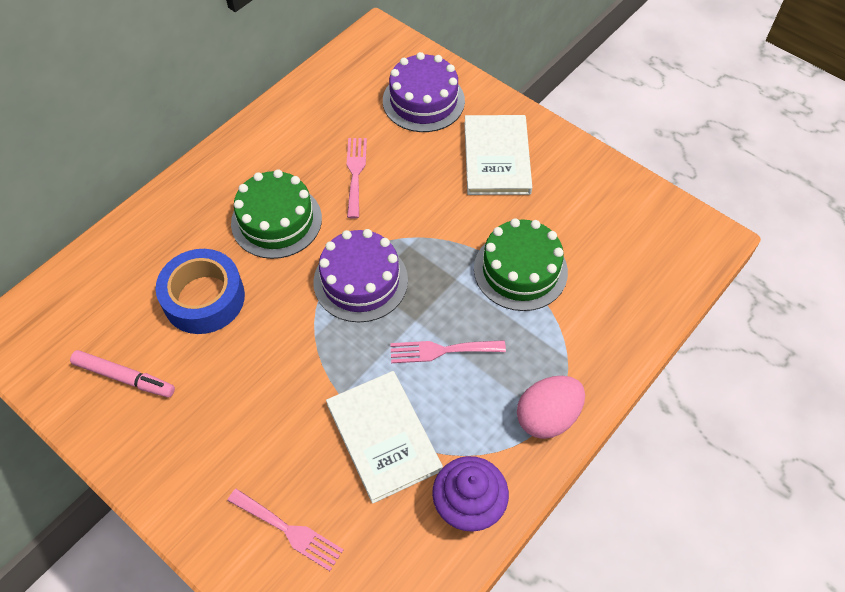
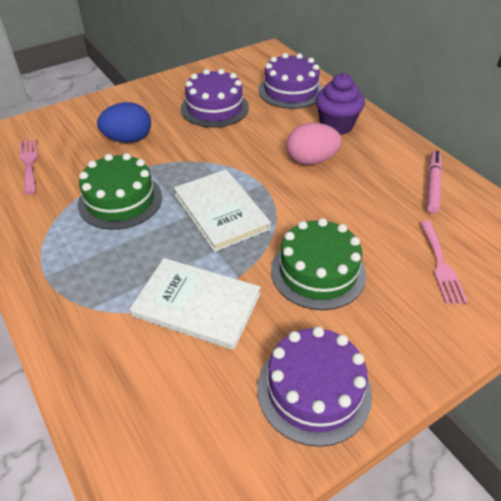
blue egg: none = 0 -> [97,102,151,143] = 1
blue tape: [156,249,245,334] = 1 -> none = 0
pink fork: [227,489,344,571] [346,138,367,218] [390,340,506,363] = 3 -> [20,139,38,195] [420,221,468,304] = 2
purple cake: [313,229,408,322] [383,52,465,132] = 2 -> [181,69,249,128] [257,326,372,447] [258,53,323,109] = 3

